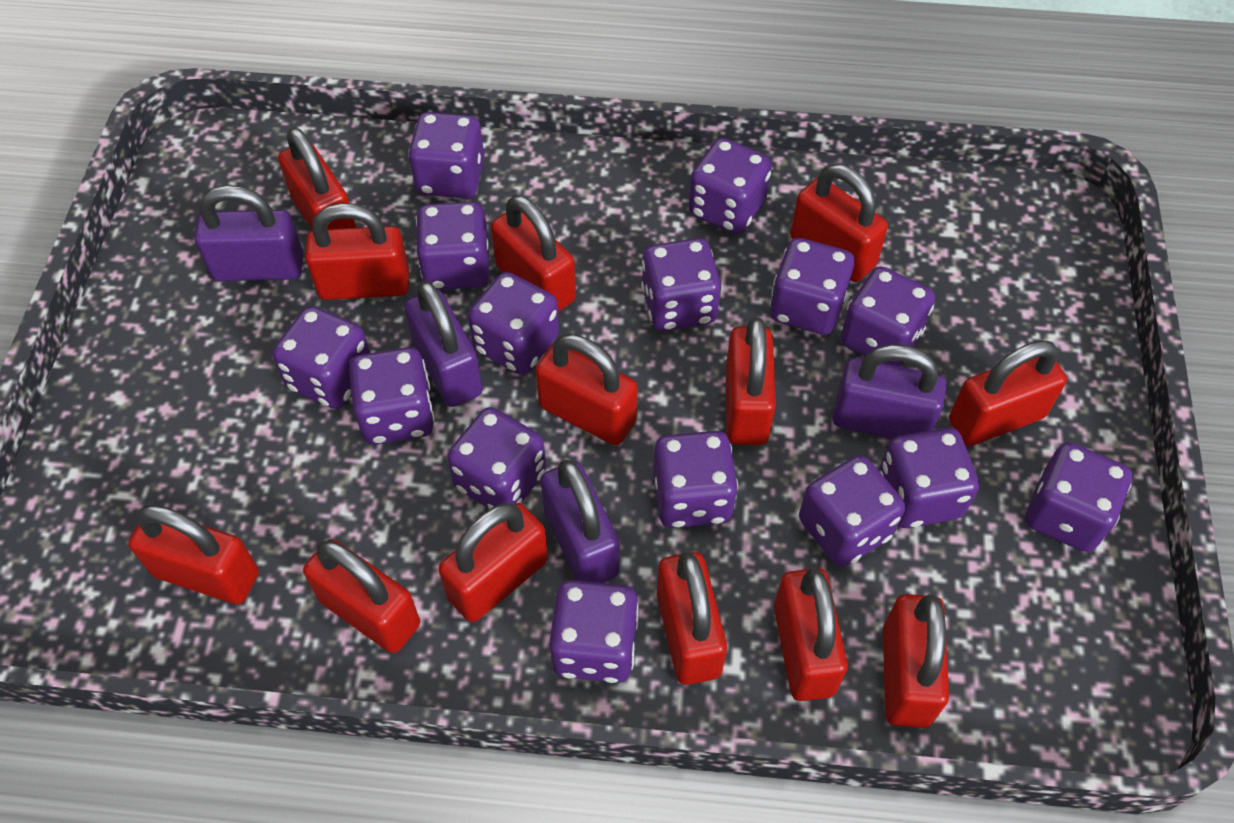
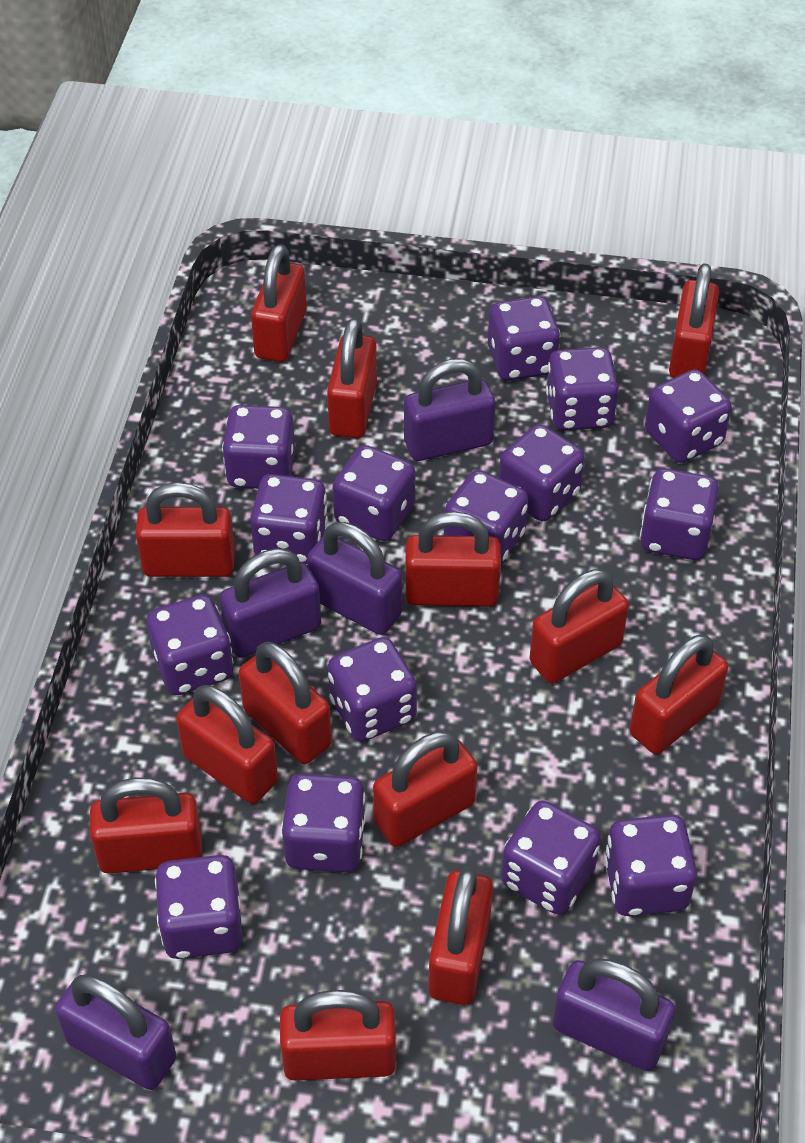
purple padlock: [194,185,304,281] [404,281,483,407] [540,460,620,583] [833,344,946,439] = 4 -> [55,974,176,1090] [220,548,321,658] [307,522,402,635] [404,359,495,461] [553,958,675,1071] = 5

